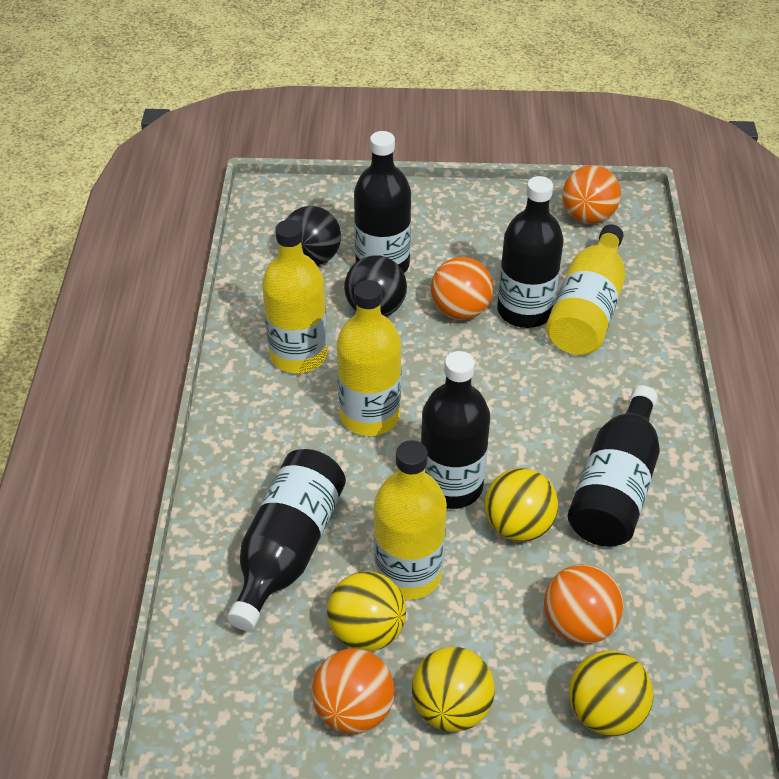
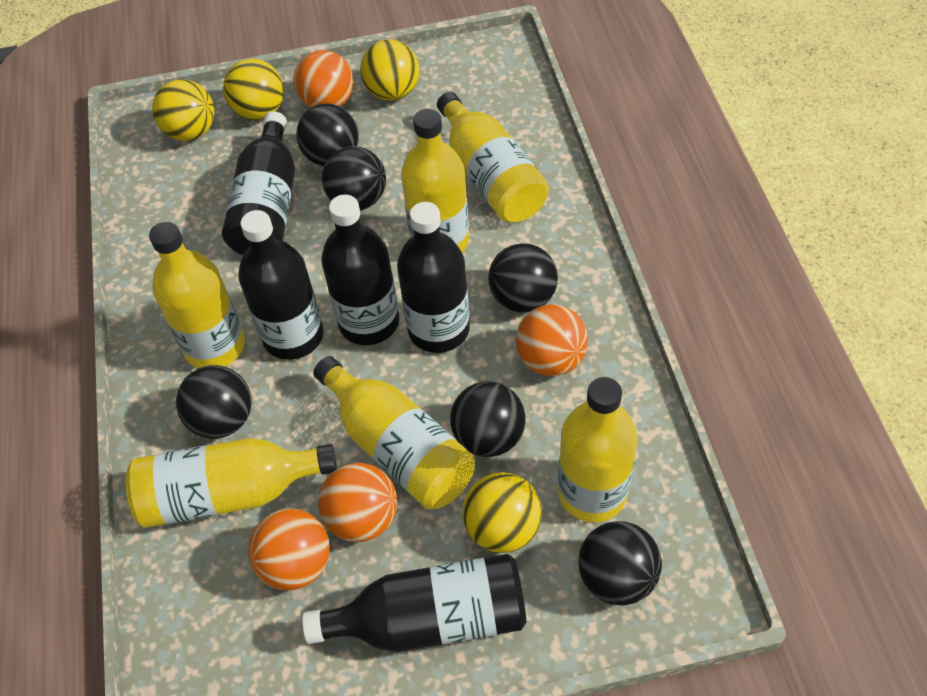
black ball: [286,206,341,266] [344,255,407,317] = 2 -> [176,365,252,439] [296,103,359,166] [322,146,386,210] [450,381,525,457] [488,243,558,313] [578,521,662,606] = 6
yellow bottle: [262,220,328,373] [337,280,401,436] [374,440,447,600] [546,224,625,355] = 4 -> [126,438,337,528] [149,222,245,368] [313,356,475,509] [401,109,469,253] [437,92,549,223] [558,377,638,522] = 6

